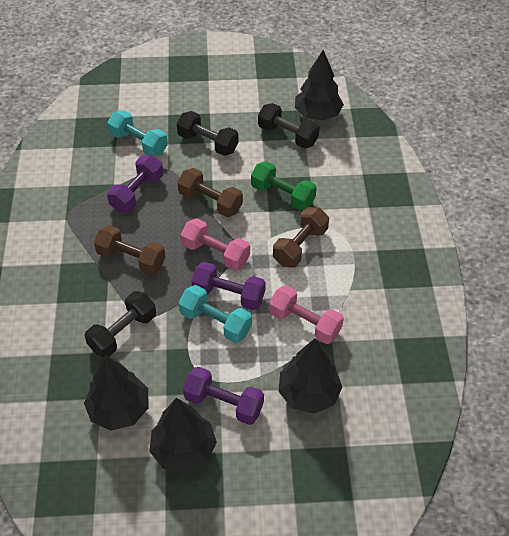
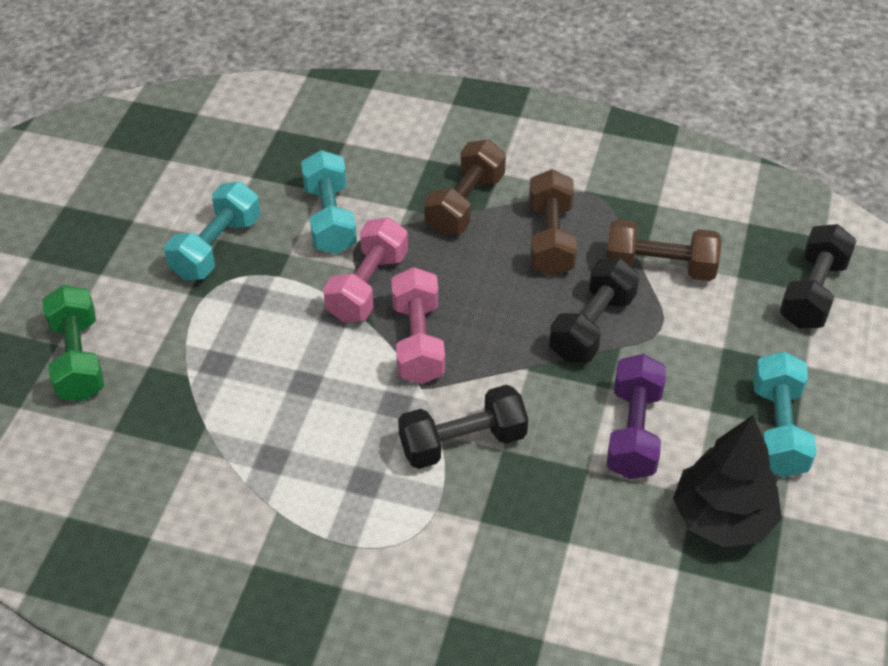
black tree: [84,355,148,431] [149,398,217,473] [278,338,343,414] [295,50,344,121] = 4 -> [673,415,782,547] = 1
purple dumbbell: [107,155,163,212] [183,367,264,425] [191,262,266,310] = 3 -> [606,354,666,479] = 1
turquoise dumbbell: [107,110,168,156] [178,285,252,343] = 2 -> [164,182,260,280] [301,150,357,254] [753,351,817,477] = 3

